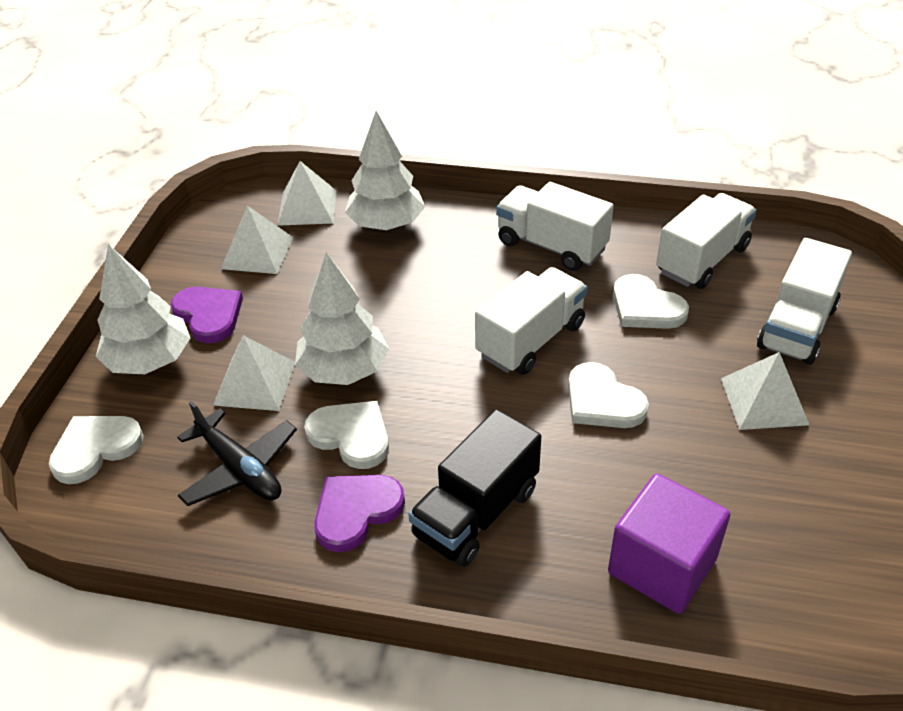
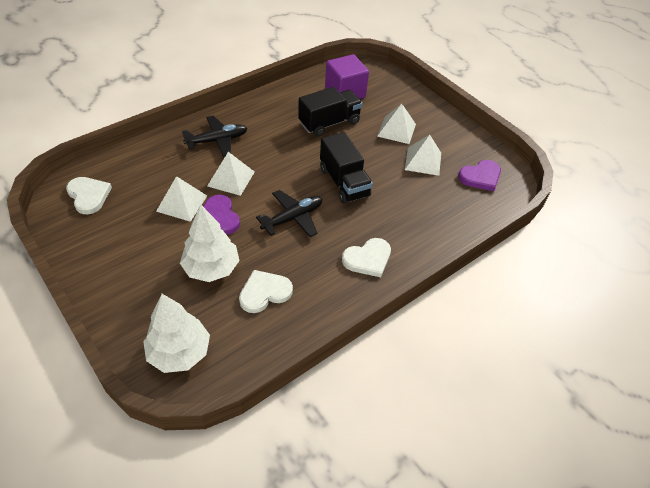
black plane: [177,401,297,506] = 1 -> [181,116,248,157] [256,190,322,237] = 2
black truck: [408,409,541,567] = 1 -> [298,87,363,137] [320,132,373,204] = 2
white heart: [49,416,144,484] [304,401,389,469] [568,362,649,428] [613,274,689,329] = 4 -> [66,177,112,214] [239,270,293,313] [342,238,391,277] = 3
white tree: [96,244,190,374] [295,252,389,385] [345,111,425,230] = 3 -> [143,294,210,373] [180,204,240,282] = 2
white truck: [475,267,588,375] [496,182,614,271] [656,193,757,289] [757,238,852,365] = 4 -> none = 0

